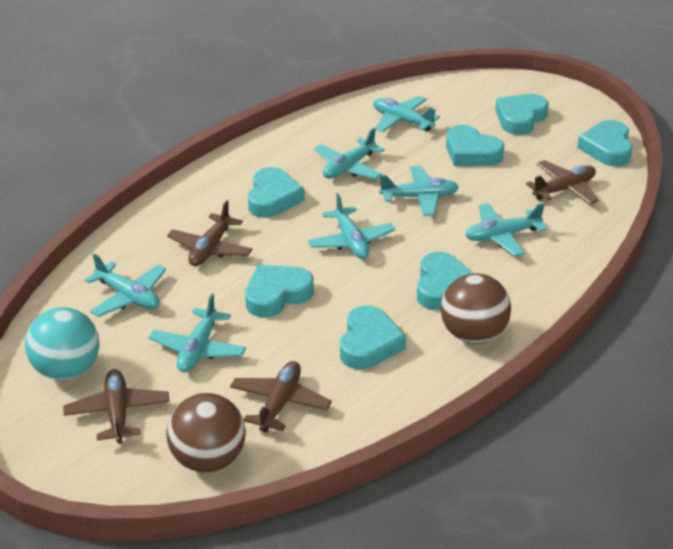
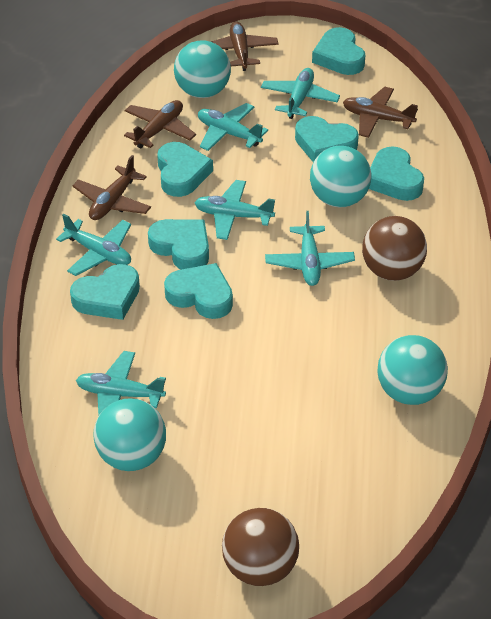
turquoise ball: [25,307,99,380] = 1 -> [93,398,166,471] [174,40,231,98] [310,146,371,207] [377,335,448,405] = 4
turquoise plane: [85,253,166,317] [149,293,246,372] [308,193,395,259] [314,128,385,179] [373,96,440,132] [379,166,459,216] [465,203,547,257] = 7 -> [56,214,131,276] [76,351,166,416] [194,180,275,240] [198,103,268,151] [261,68,340,119] [265,211,355,286] = 6

